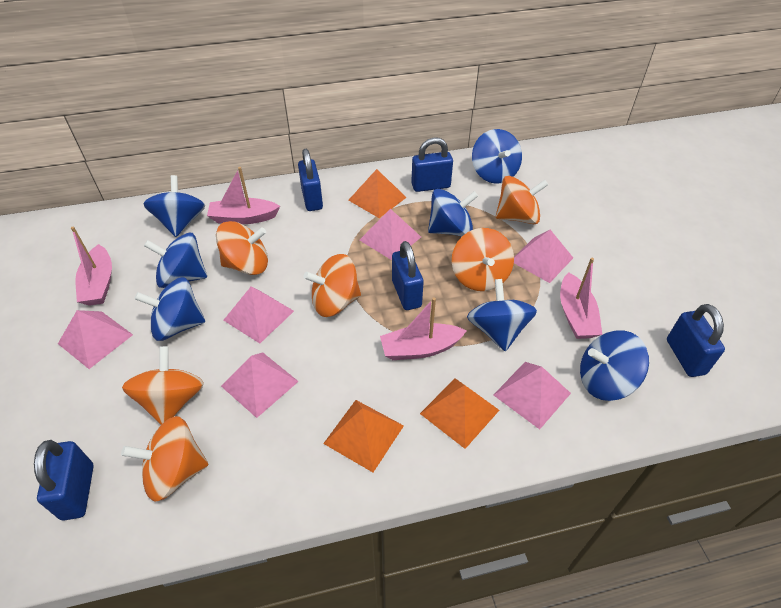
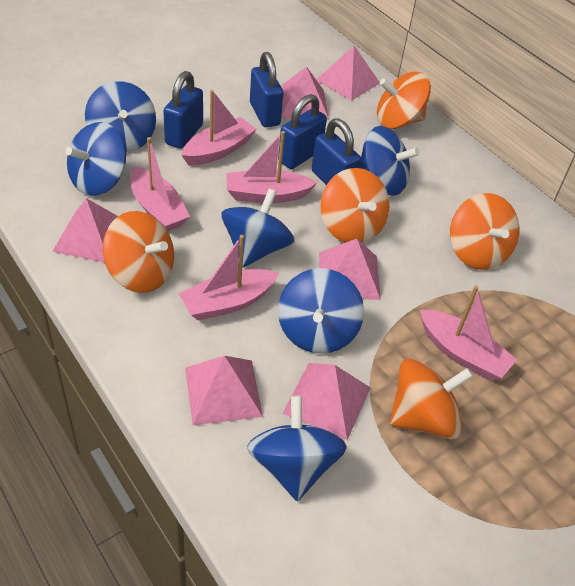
blue padlock: [34,440,94,520] [298,149,323,211] [392,241,424,310] [411,137,453,192] [667,304,725,377] = 5 -> [163,71,203,149] [250,52,283,127] [278,94,327,169] [312,118,361,185] = 4
blue spinning top: [134,277,205,341] [143,175,205,237] [144,233,207,288] [428,189,478,236] [467,279,537,351] [472,129,522,184] [580,330,649,401] = 7 -> [66,122,126,196] [85,81,156,153] [221,189,295,268] [247,396,347,501] [278,268,364,354] [360,126,420,196] = 6
orange pyramid: [323,400,404,472] [349,169,407,218] [420,378,499,449] = 3 -> none = 0
orange spinning top: [121,416,208,502] [122,346,204,425] [216,221,268,275] [304,254,361,317] [452,228,514,291] [496,176,548,224] = 6 -> [103,211,174,293] [320,168,389,243] [377,72,431,129] [390,358,473,439] [450,193,520,270] = 5
pink boat: [71,227,112,306] [207,167,280,224] [380,297,467,360] [560,258,602,339] = 4 -> [130,137,190,231] [179,235,279,321] [181,90,256,166] [226,131,317,203] [420,285,517,381] = 5

